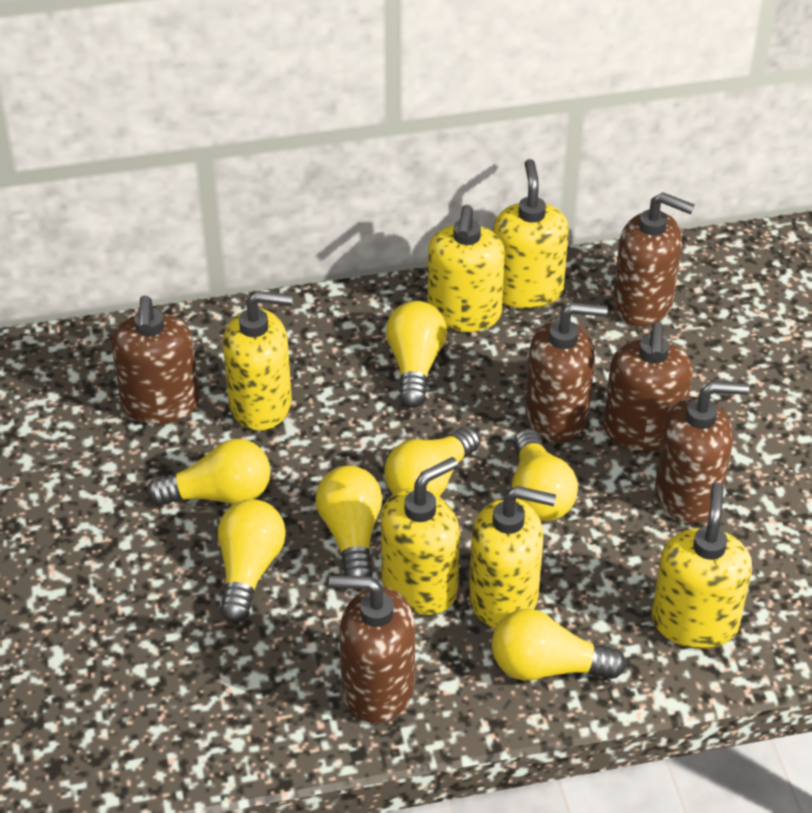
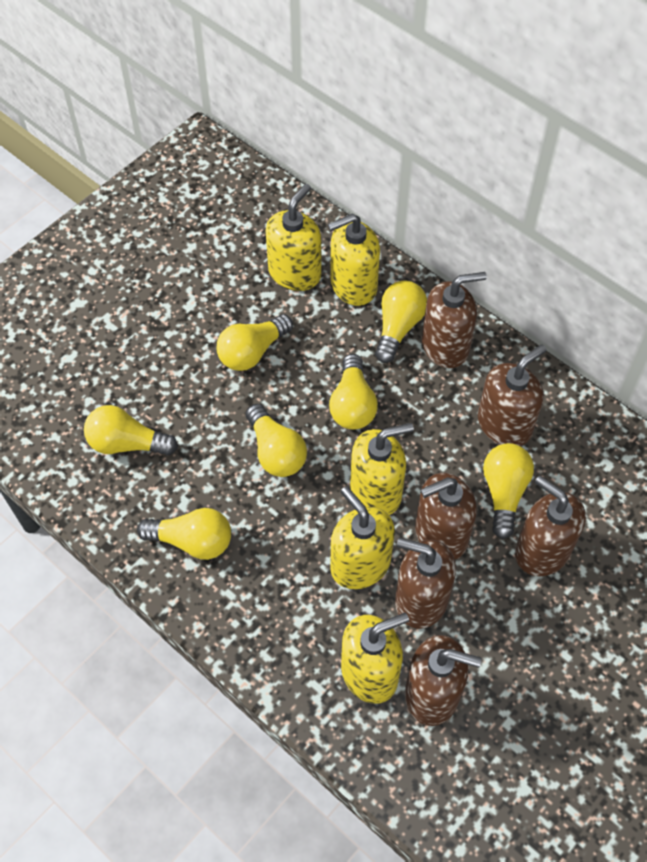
yellow soap dispenser: [223,291,293,431] [381,457,460,615] [428,205,505,332] [469,486,556,628] [493,159,569,309] [652,483,752,649] = 6 -> [266,184,321,291] [328,214,380,306] [330,486,395,589] [341,613,409,704] [350,423,414,515] = 5

